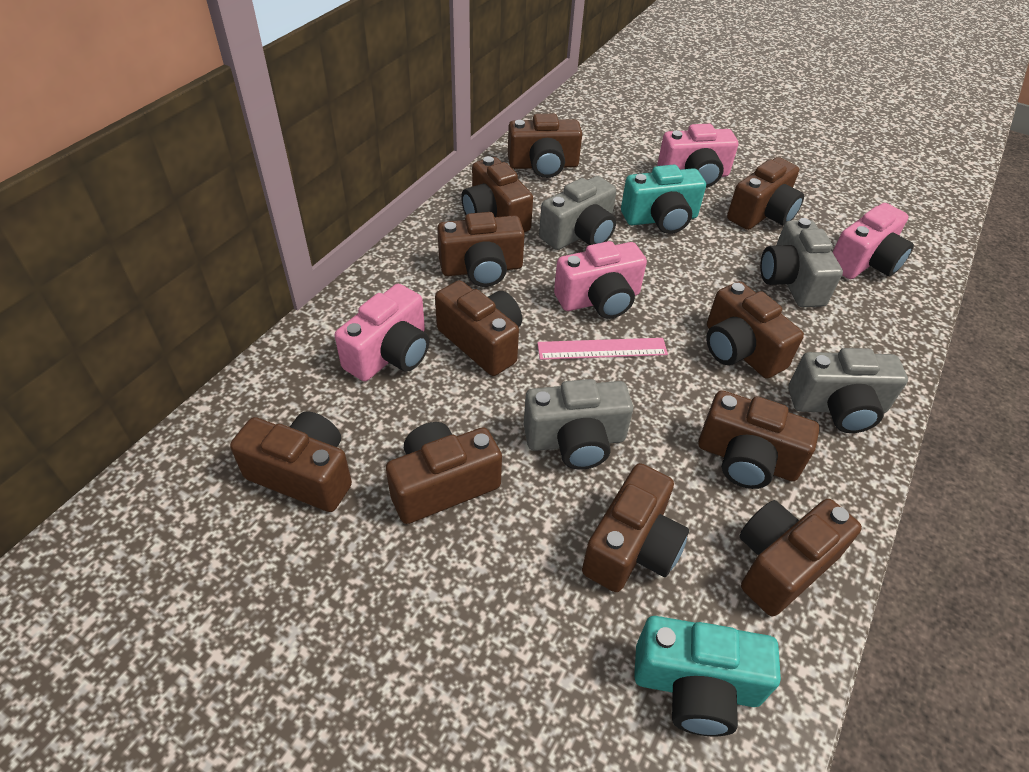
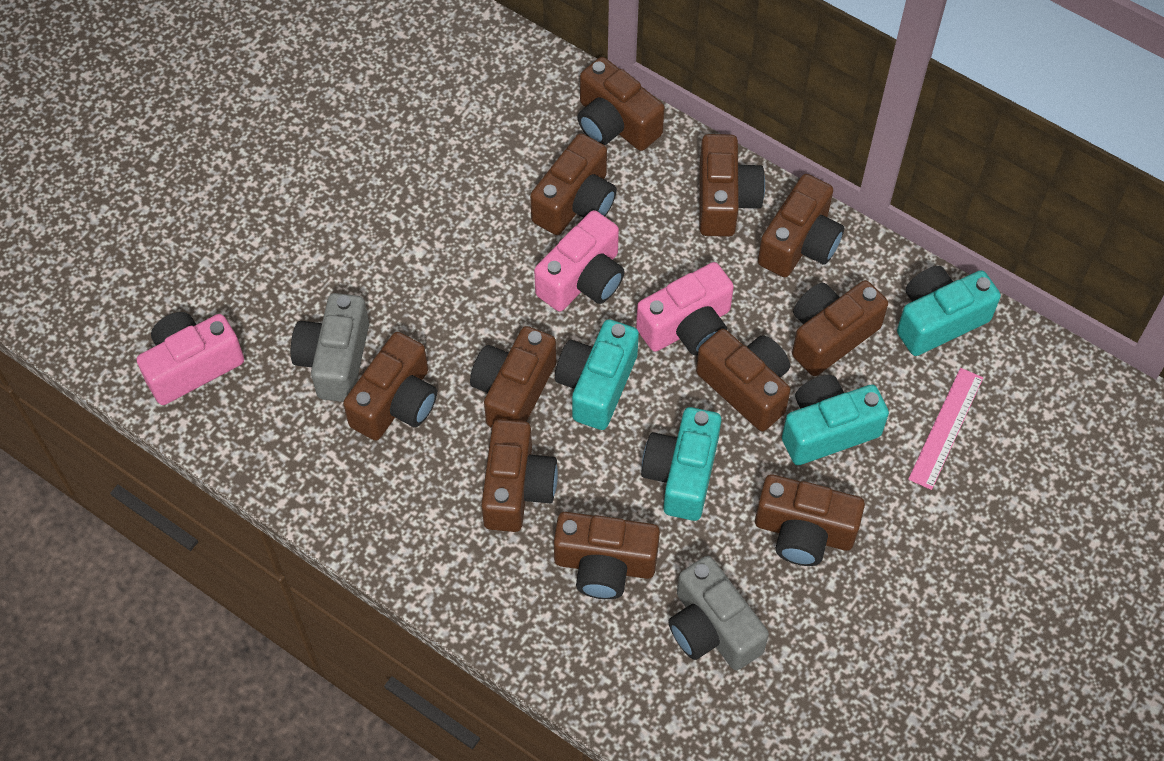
grey camera: [524,379,633,469] [539,176,616,250] [760,218,843,307] [788,348,908,433] = 4 -> [291,293,369,402] [668,556,769,670] = 2
pink camera: [335,284,429,381] [554,241,647,319] [657,124,738,188] [833,203,914,279] = 4 -> [137,312,244,405] [534,210,624,311] [636,262,734,355] = 3
turquoise camera: [621,165,706,234] [634,616,781,737] = 2 -> [555,319,639,430] [641,407,721,521] [782,375,889,465] [897,266,1001,356] = 4

